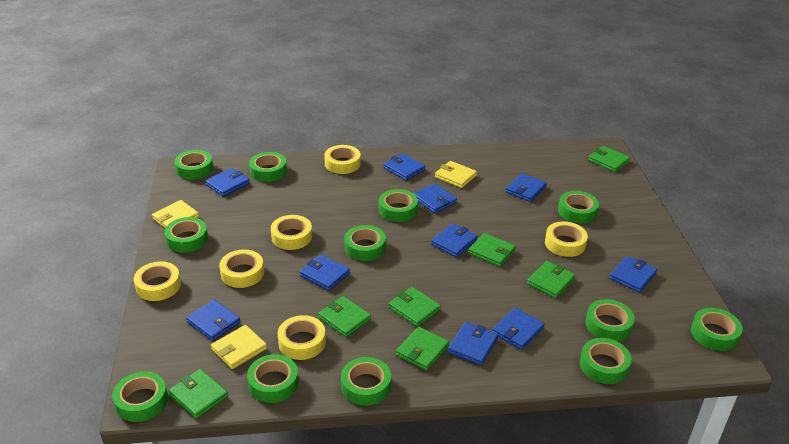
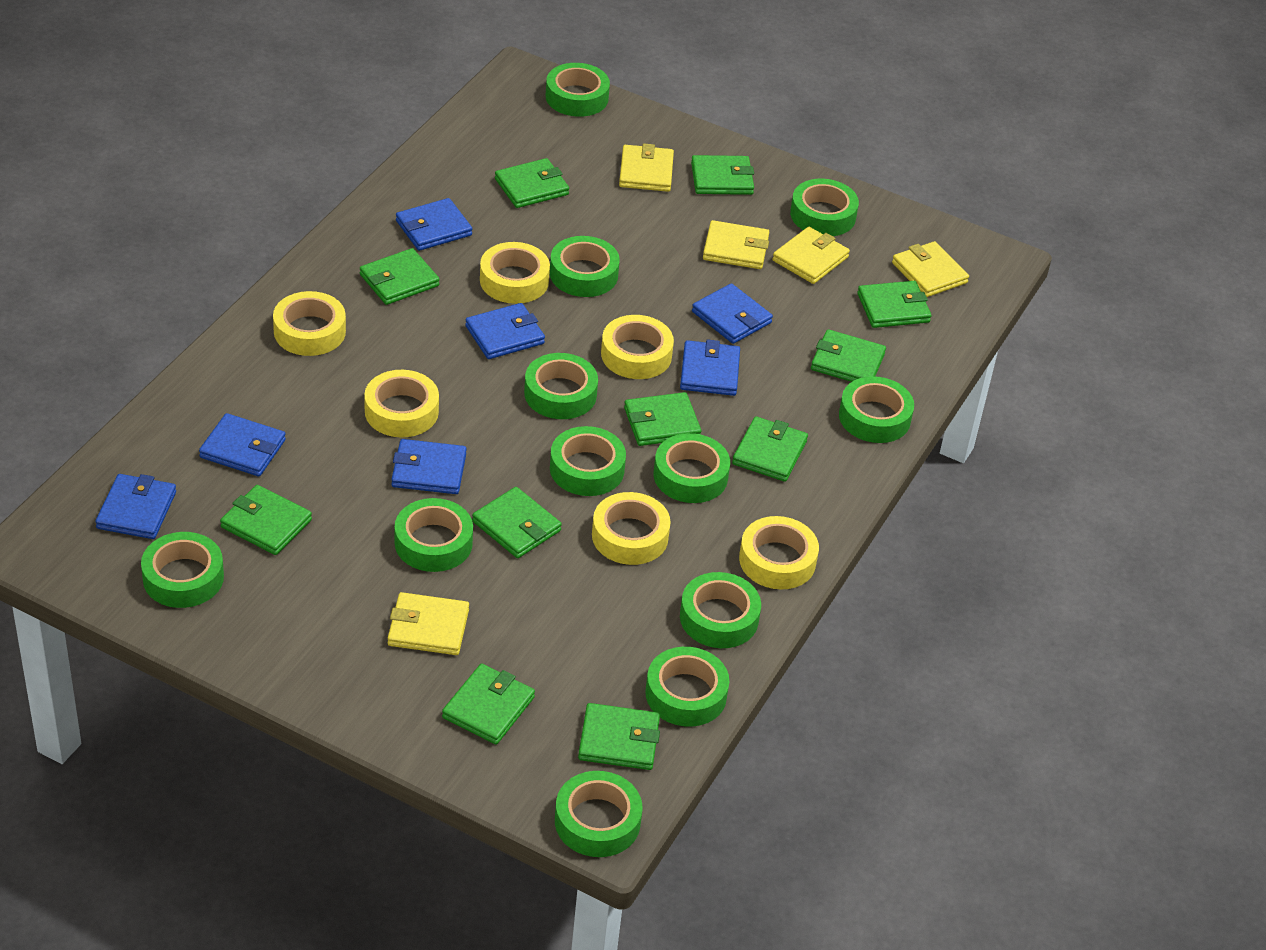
blue wallet: [186,300,241,341] [205,168,250,197] [300,255,350,291] [384,153,426,181] [413,183,457,213] [431,223,477,257] [448,322,498,365] [492,308,545,350] [505,173,547,202] [610,256,657,293] = 10 -> [95,474,176,539] [199,413,286,476] [391,439,467,494] [396,198,472,251] [465,303,545,359] [680,339,740,396] [692,283,773,344] = 7
green wallet: [169,369,228,419] [318,296,371,337] [389,287,441,327] [396,326,449,371] [468,233,516,267] [527,261,576,298] [588,146,630,172] = 7 -> [220,485,312,555] [360,248,440,305] [442,664,535,745] [472,487,562,558] [495,158,569,208] [578,703,660,770] [624,392,701,446] [691,155,754,195] [732,416,808,482] [811,329,886,382] [857,281,931,328] = 11
yellow wallet: [152,200,199,228] [211,325,267,369] [435,161,477,188] = 3 -> [388,592,469,655] [619,143,674,192] [703,220,769,269] [772,227,850,284] [892,241,969,297] = 5

